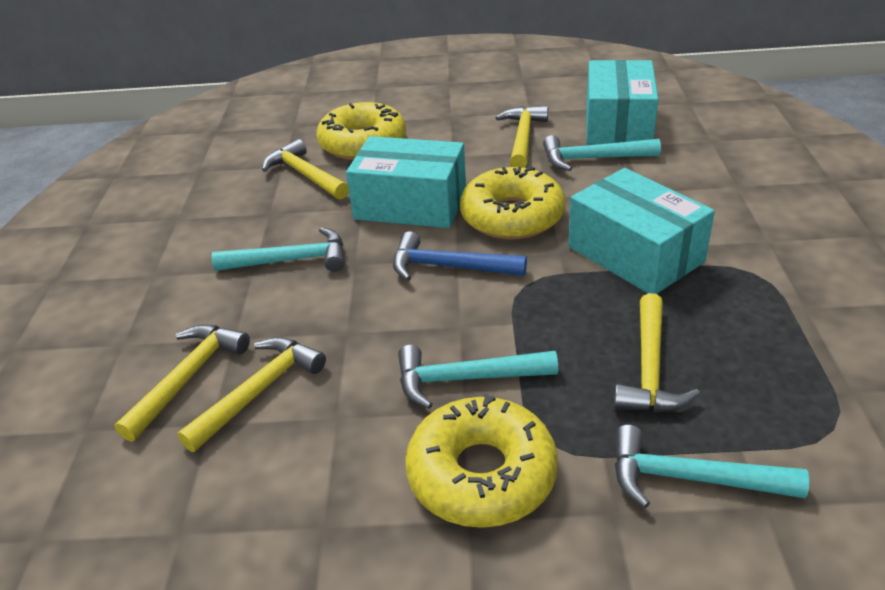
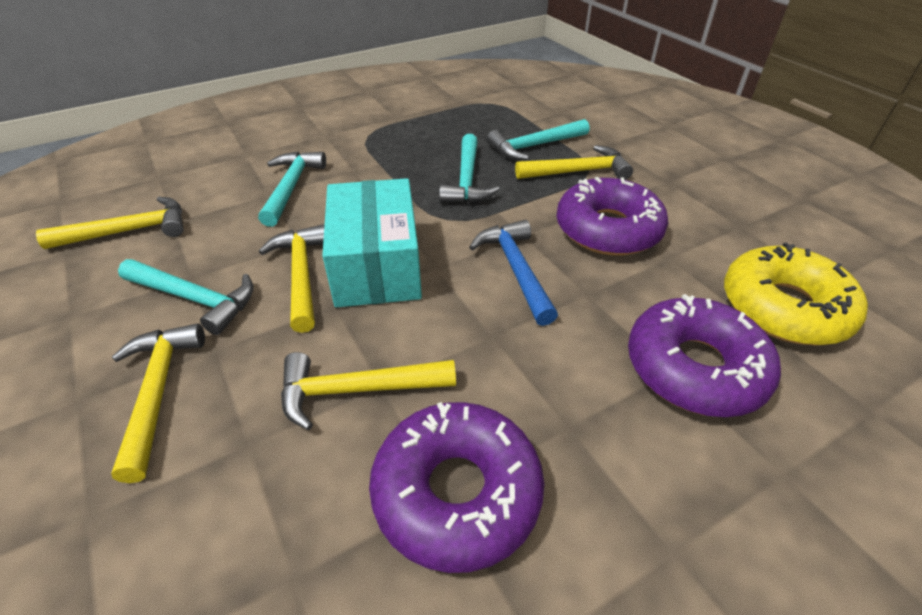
purple donut: none = 0 -> [369,402,544,573] [556,177,668,256] [628,294,781,417] = 3
turquoise box: [346,136,466,228] [568,168,715,294] [586,60,659,145] = 3 -> [322,178,422,307] = 1
yellow donut: [317,102,406,160] [405,394,558,528] [460,165,565,239] = 3 -> [724,243,868,346] = 1

